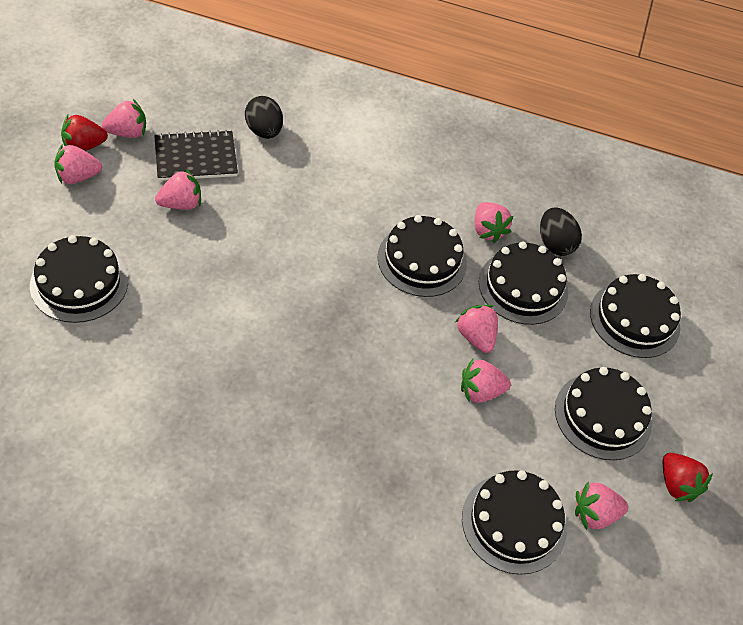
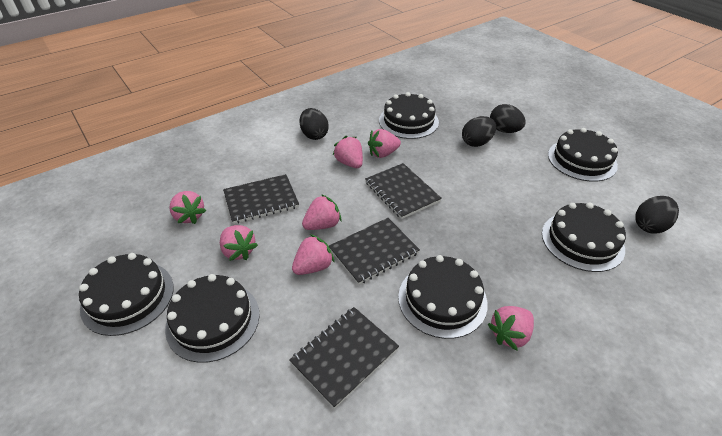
black egg: [245,96,283,139] [540,207,582,256] = 2 -> [300,108,329,140] [462,116,496,147] [490,104,526,133] [635,196,679,234] = 4
black notebook: [154,130,238,181] = 1 -> [223,174,299,224] [289,307,399,409] [329,218,420,285] [365,163,442,219] = 4
red strawberry: [61,115,108,151] [663,453,713,502] = 2 -> none = 0

